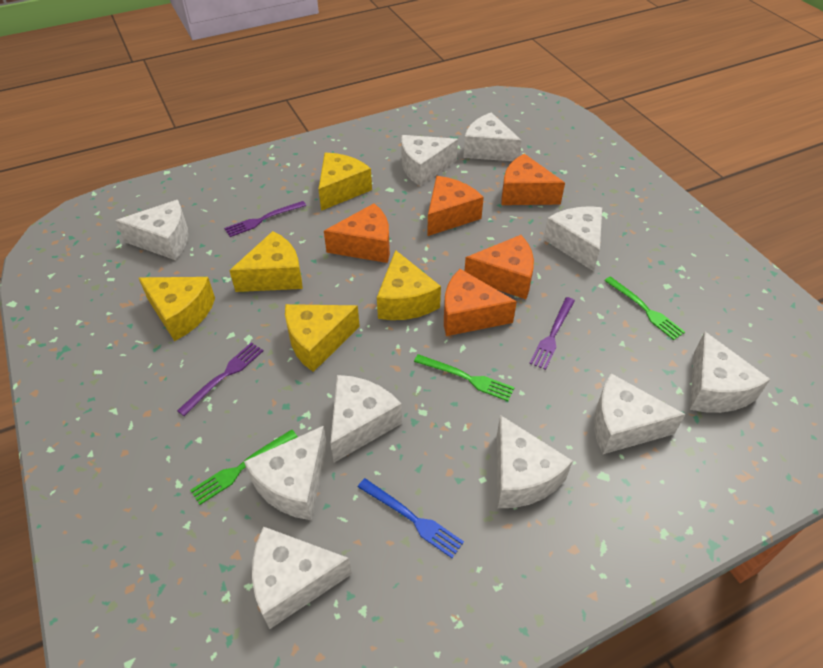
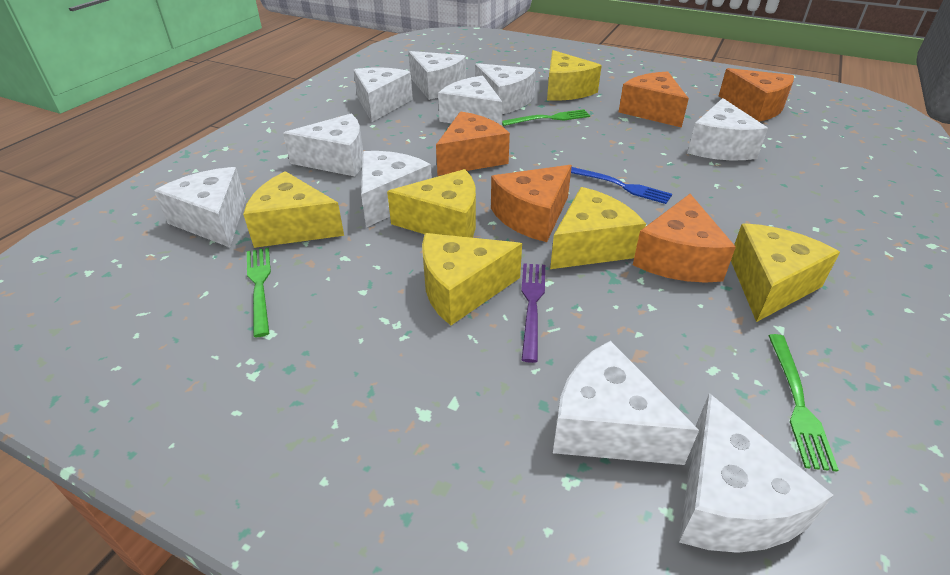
purple fork: [177,342,264,416] [224,201,306,237] [529,297,575,370] = 3 -> [521,263,545,363] = 1
yellow cheese: [139,277,215,341] [229,231,303,292] [285,304,360,372] [318,153,372,211] [377,250,441,320] = 5 -> [243,171,344,248] [387,169,476,238] [422,233,522,326] [547,50,602,101] [550,187,646,269] [731,223,840,322] = 6

